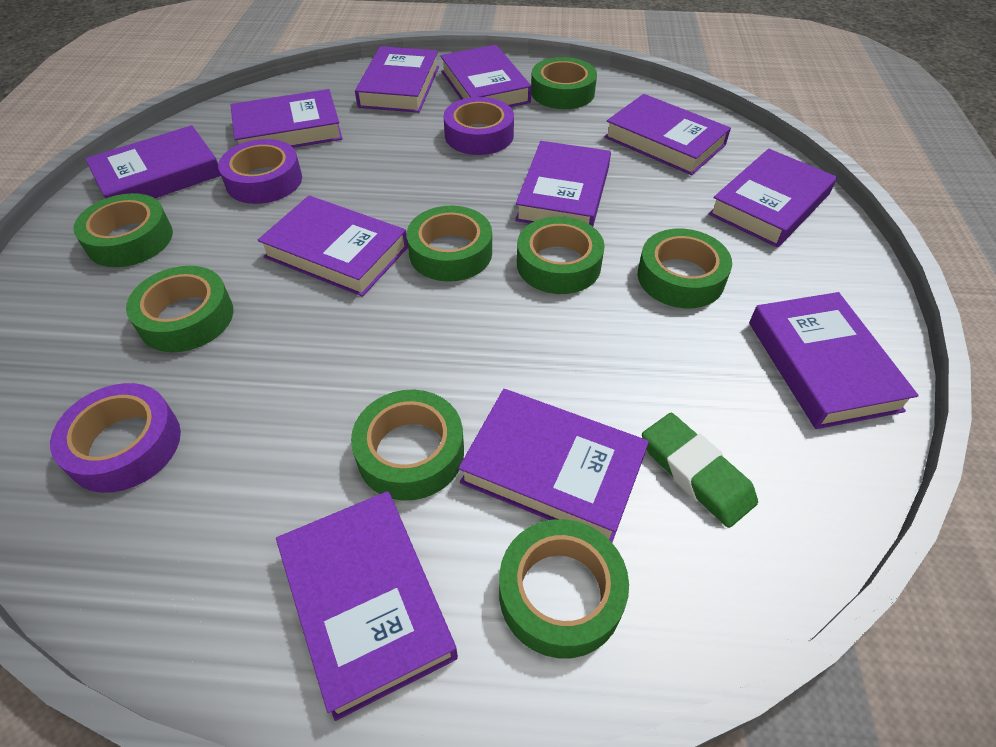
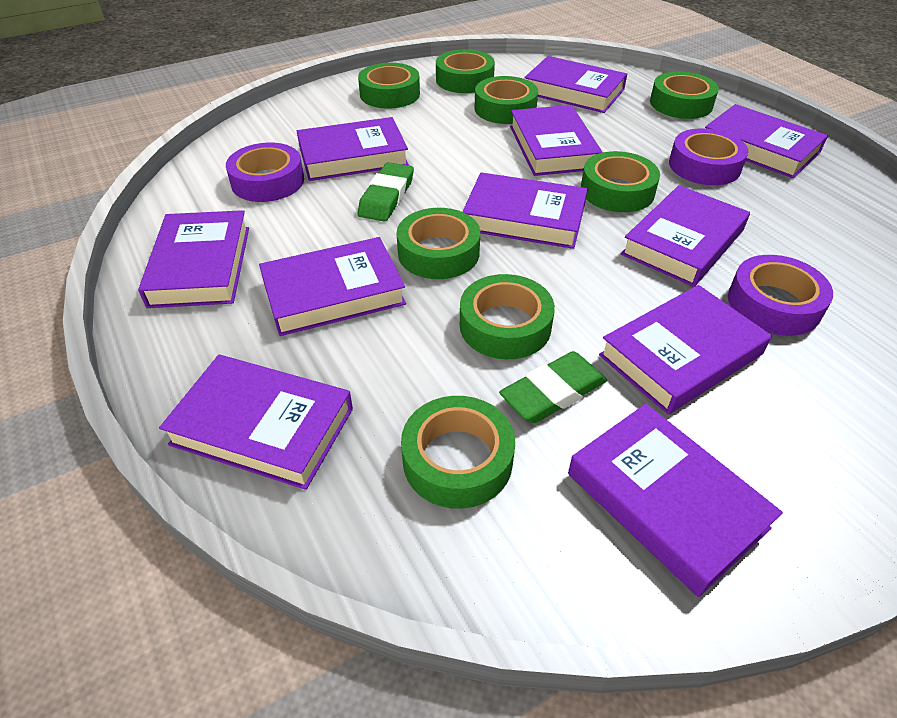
green eraser: [642,413,758,528] = 1 -> [358,162,414,222] [499,351,607,423] = 2

